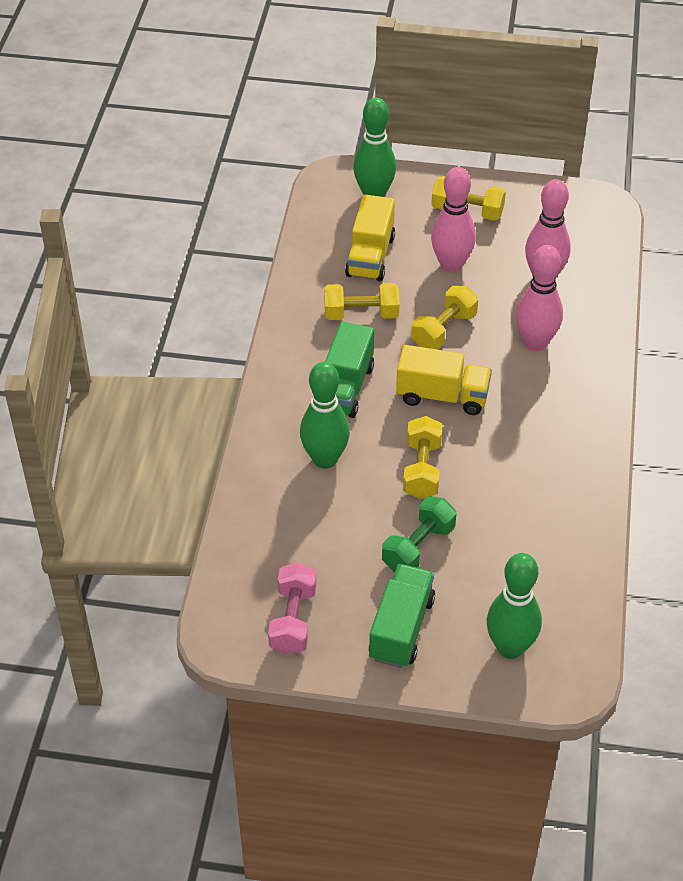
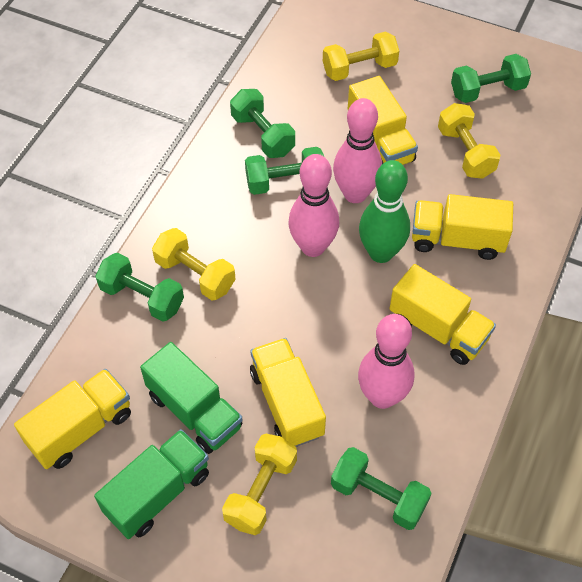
green bowling pin: [300,362,350,469] [353,98,396,197] [487,553,542,659] = 3 -> [359,160,410,263] = 1
green dumbbell: [382,496,456,572] = 1 -> [95,253,184,322] [230,89,295,158] [245,147,324,195] [331,447,432,530] [451,54,531,103] = 5
pink dumbbell: [268,563,317,655] = 1 -> none = 0
yellow truck: [345,194,395,281] [396,345,492,415] = 2 -> [14,369,131,469] [250,338,326,447] [348,76,418,165] [390,264,496,365] [412,194,513,260] = 5

